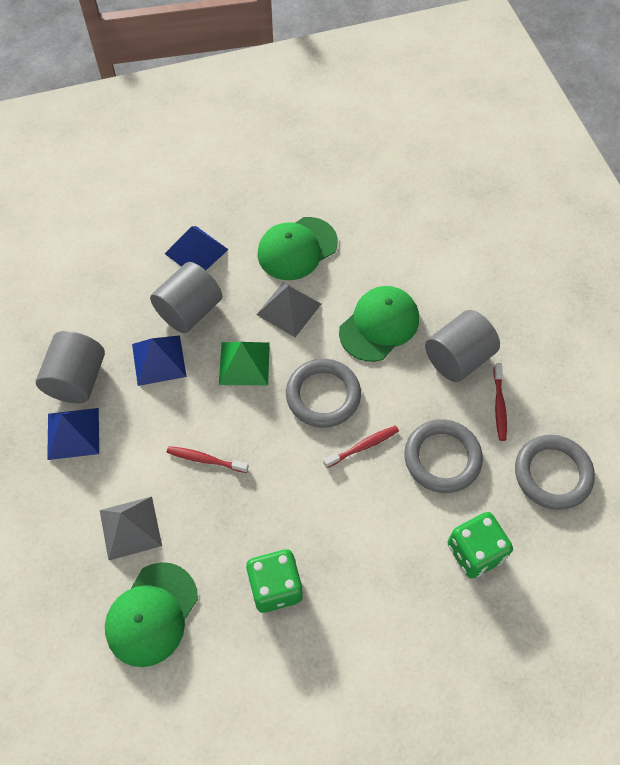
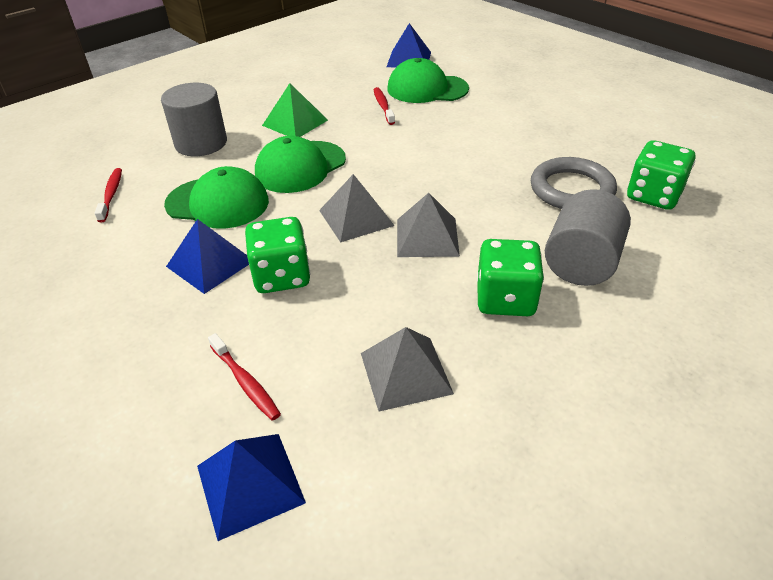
green dice: [246,549,303,613] [447,512,513,579] = 2 -> [245,217,310,293] [477,239,544,316] [627,140,695,210] = 3
grey cylinder: [36,331,105,403] [150,262,222,333] [425,310,500,382] = 3 -> [161,83,227,156] [545,189,631,286] = 2
grey pyramid: [100,497,162,561] [256,282,321,337] = 2 -> [319,174,395,243] [361,327,454,412] [397,193,460,257] = 3
grey ring: [286,359,361,428] [404,419,483,493] [515,435,595,510] = 3 -> [531,157,617,209] = 1

